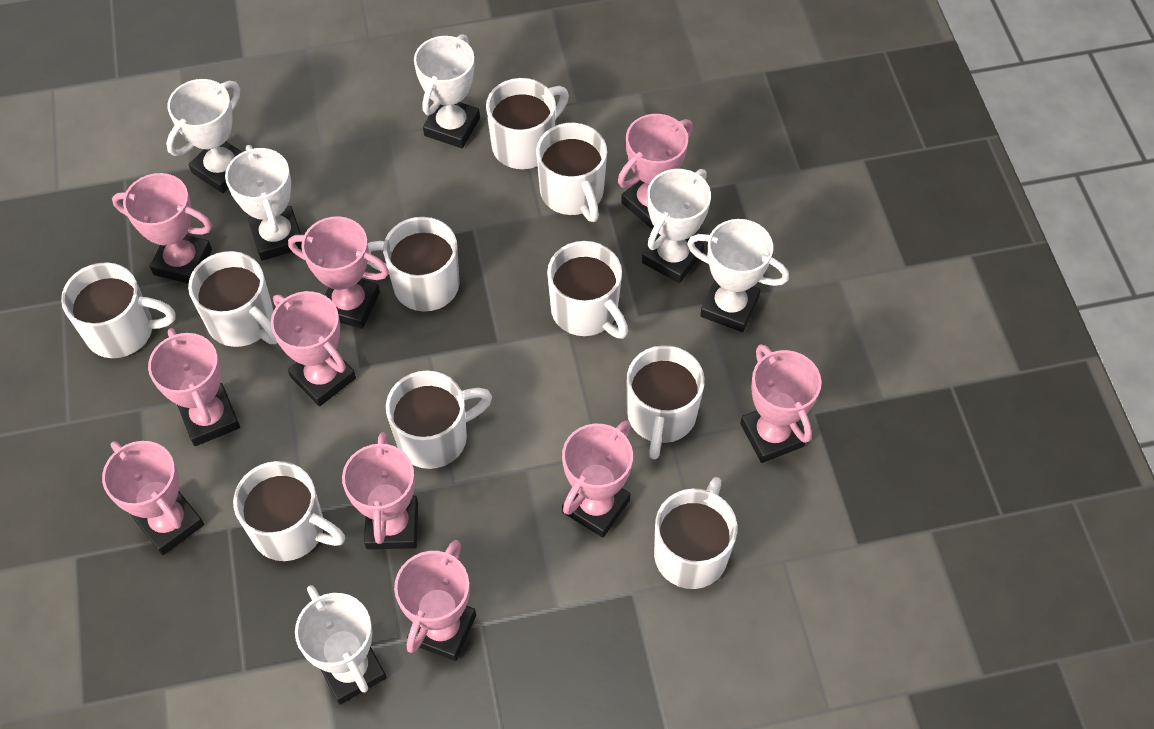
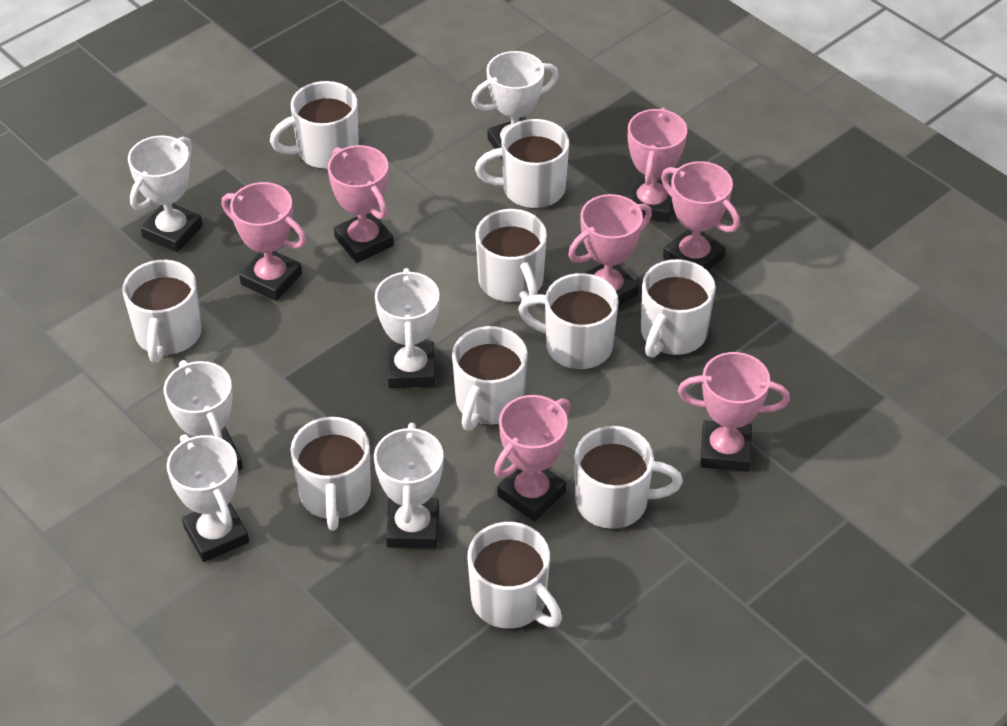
pink trophy: [102,441,204,555] [112,173,212,284] [148,328,240,446] [271,291,356,406] [288,217,389,329] [342,432,418,549] [394,540,476,661] [562,420,633,537] [618,114,693,229] [740,344,822,463] = 10 -> [221,182,307,301] [328,145,394,263] [494,395,570,522] [568,194,652,306] [628,107,687,222] [661,161,740,271] [678,352,790,472] = 7

